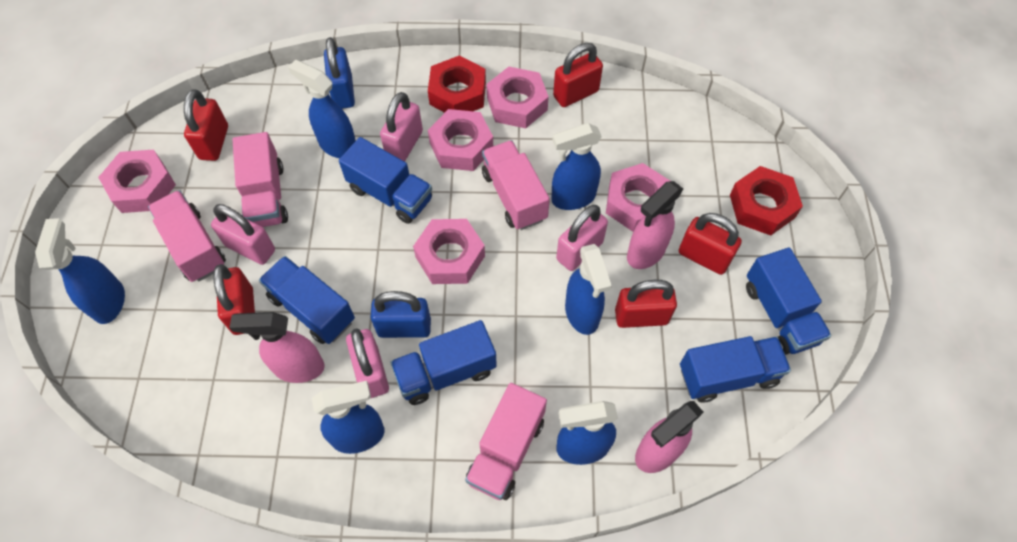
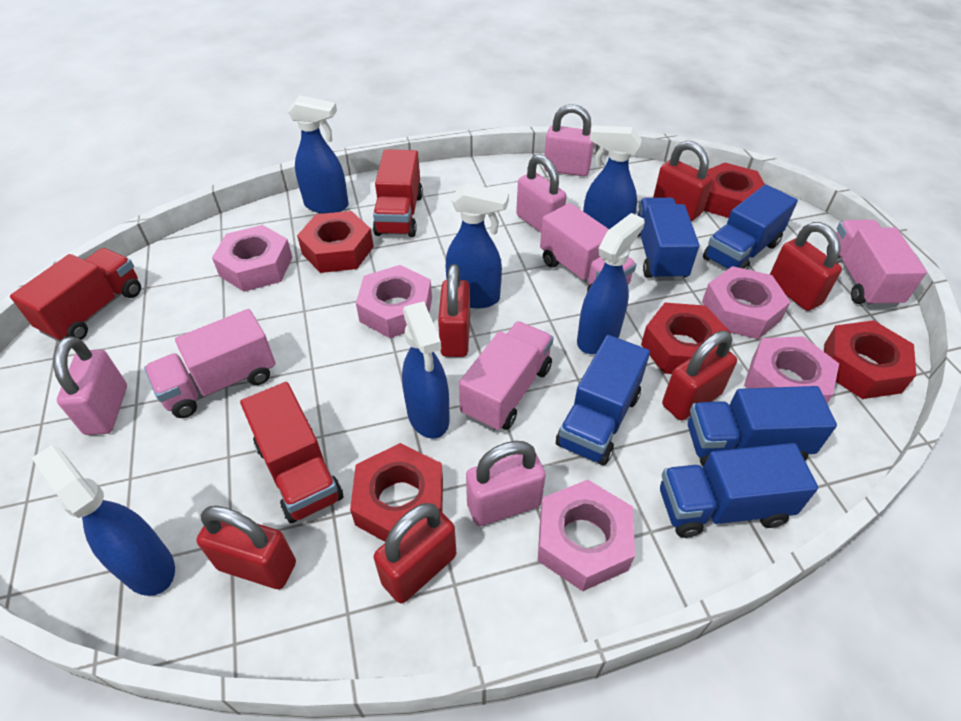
blue padlock: [324,37,355,109] [371,291,431,338] = 2 -> none = 0
pink spray bottle: [229,312,325,383] [627,181,683,269] [635,401,704,473] = 3 -> none = 0
red nut: [428,55,486,113] [730,166,803,236] = 2 -> [297,211,374,273] [350,443,443,542] [641,303,731,374] [704,163,765,218] [824,320,916,399] = 5
red padlock: [184,89,228,161] [213,264,255,335] [553,43,603,107] [615,280,677,328] [679,213,742,275] = 5 -> [196,506,296,589] [374,503,456,604] [438,264,470,357] [653,141,713,221] [662,331,737,420] [770,222,842,311] = 6
red truck: none = 0 -> [10,248,141,342] [240,382,343,523] [373,149,423,237] = 3

